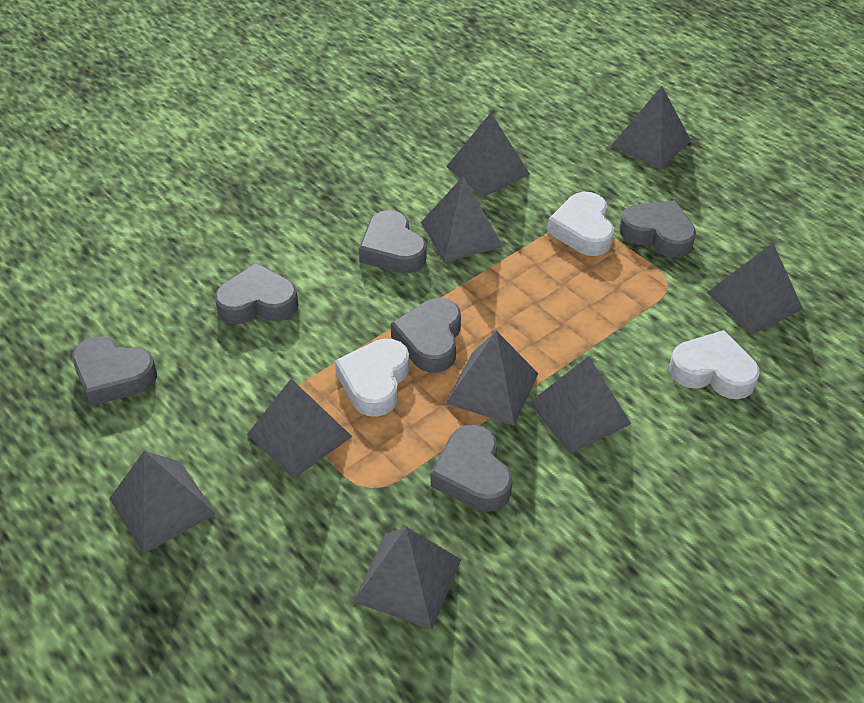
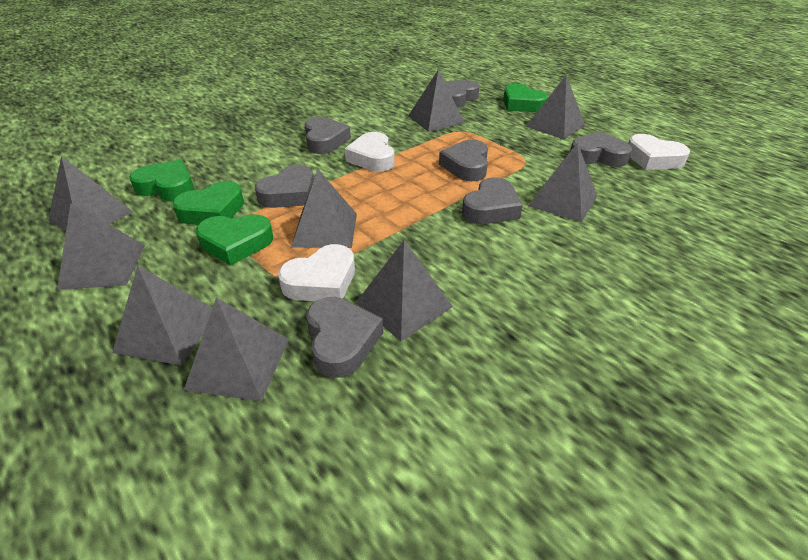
green heart: none = 0 -> [129,160,194,201] [172,181,244,225] [196,214,274,266] [503,84,548,112] = 4
grey heart: [72,336,157,406] [214,263,299,324] [359,210,426,273] [391,298,461,373] [431,425,512,512] [619,200,696,258] = 6 -> [255,165,314,208] [305,117,351,154] [306,297,383,378] [439,140,488,181] [445,80,479,108] [462,177,523,224] [570,131,632,167] = 7

